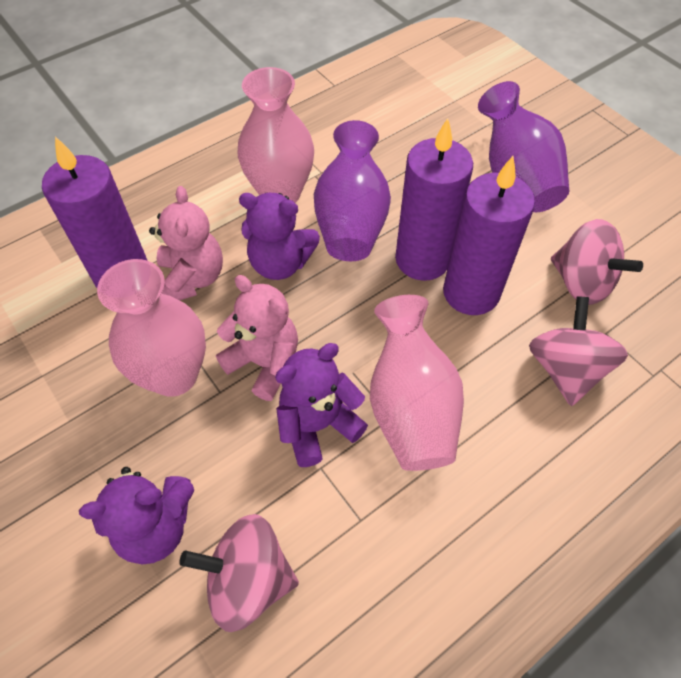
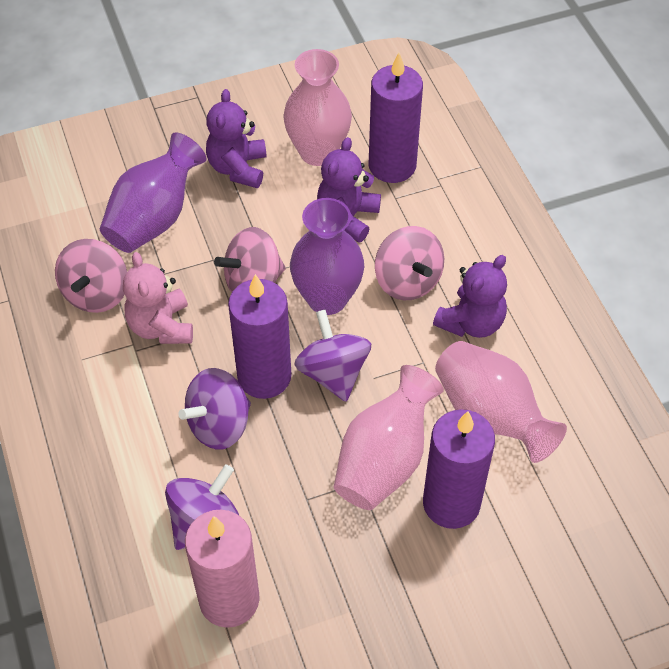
pink candle: none = 0 -> [185,510,260,628] = 1
pink teddy bear: [149,186,223,300] [216,275,298,401] = 2 -> [123,252,193,344] = 1
purple spinning top: none = 0 -> [165,464,239,550] [178,368,251,450] [294,310,371,402] = 3

